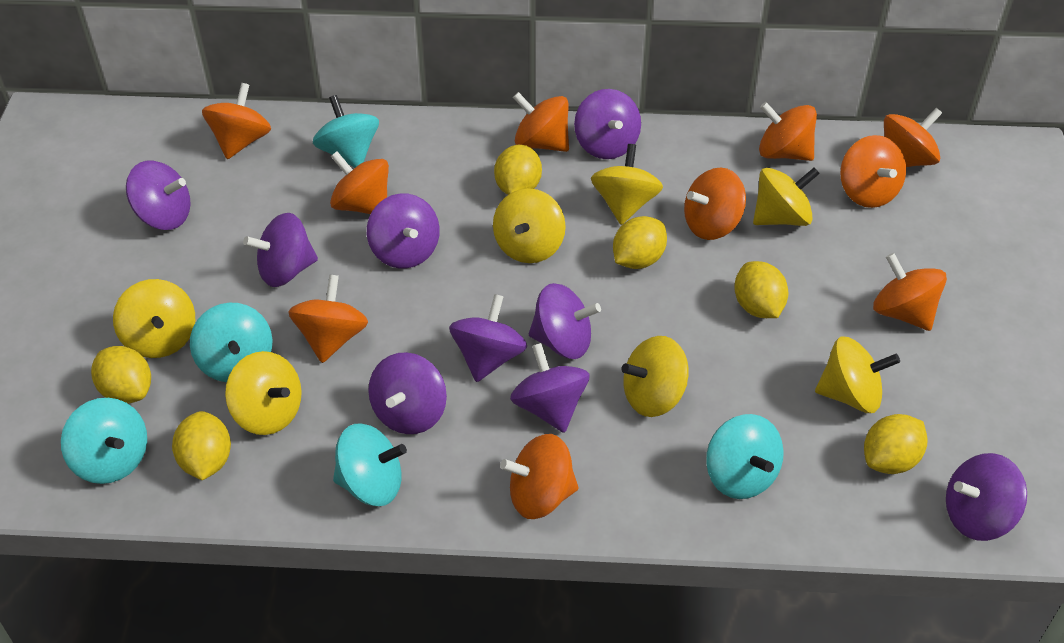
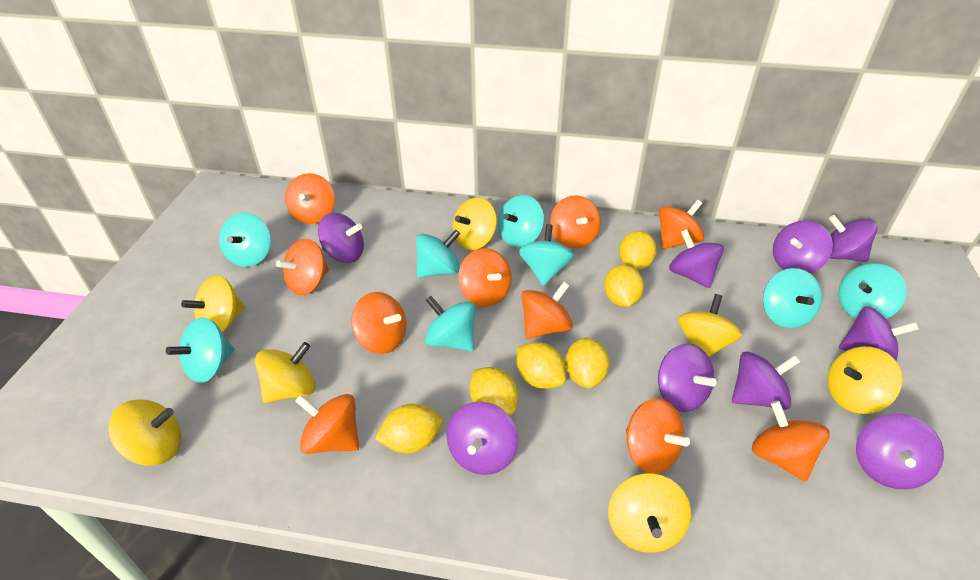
turquoise spinning top: [61,398,147,484] [190,303,273,382] [313,95,379,168] [333,423,407,506] [706,414,784,499] = 5 -> [166,317,235,383] [219,213,271,267] [416,229,460,278] [425,296,475,351] [498,195,544,247] [519,224,574,286] [763,268,822,328] [838,263,907,319] = 8

